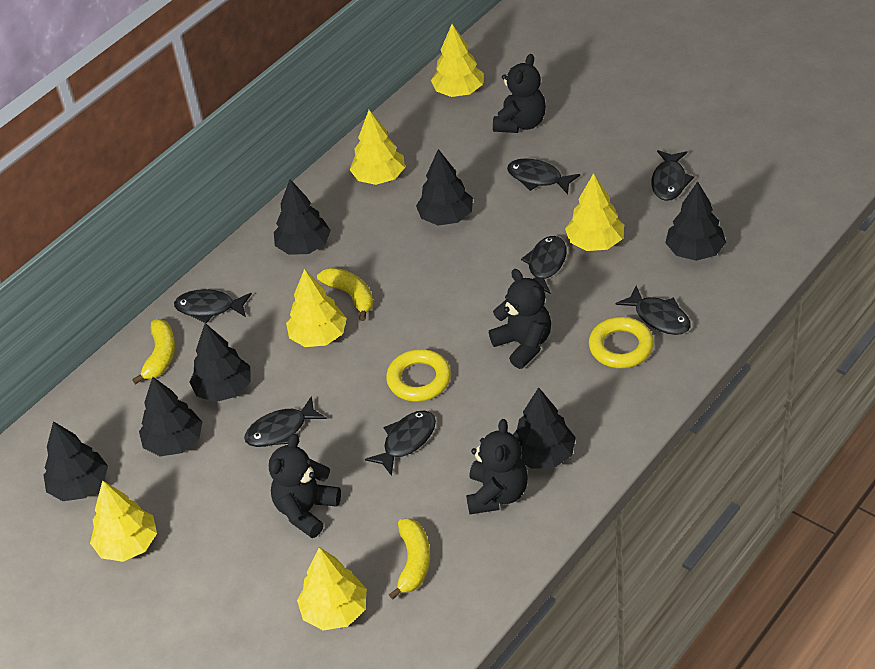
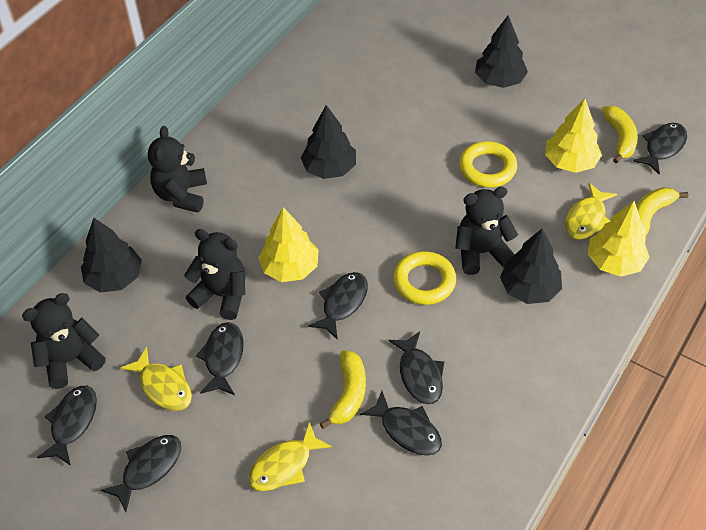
black tree: [44,421,108,501] [139,377,202,456] [189,323,251,402] [274,179,331,255] [416,149,473,226] [513,387,576,469] [665,181,726,261] = 7 -> [81,218,142,293] [301,105,356,179] [475,16,528,88] [500,229,562,304] = 4
yellow fish: none = 0 -> [120,347,192,411] [248,422,332,491] [565,183,617,240] = 3
yellow tree: [90,480,157,562] [286,269,347,347] [297,547,367,630] [350,110,405,185] [431,24,484,97] [565,173,624,251] = 6 -> [258,207,319,282] [545,98,602,173] [588,201,649,277] = 3

